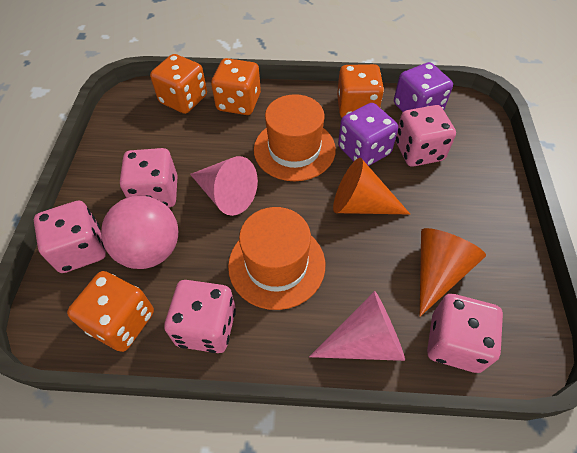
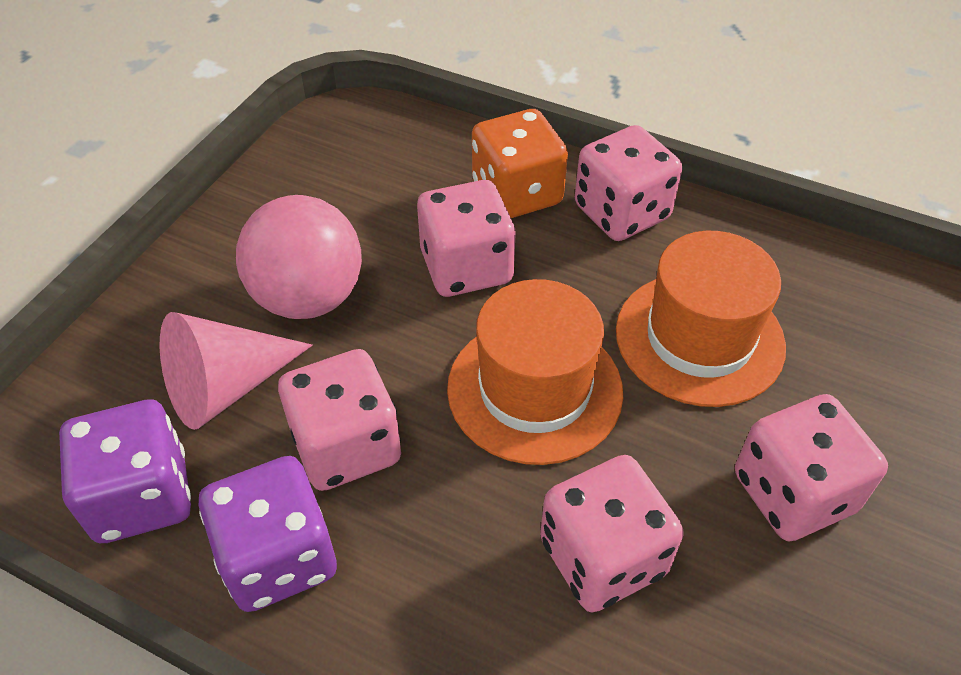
orange cone: [333,158,410,215] [420,228,486,317] = 2 -> none = 0
orange dice: [67,271,154,352] [150,54,207,114] [211,58,261,115] [337,64,384,118] = 4 -> [472,109,568,218] = 1
pink cone: [190,156,258,216] [309,291,405,361] = 2 -> [160,312,313,430] = 1

